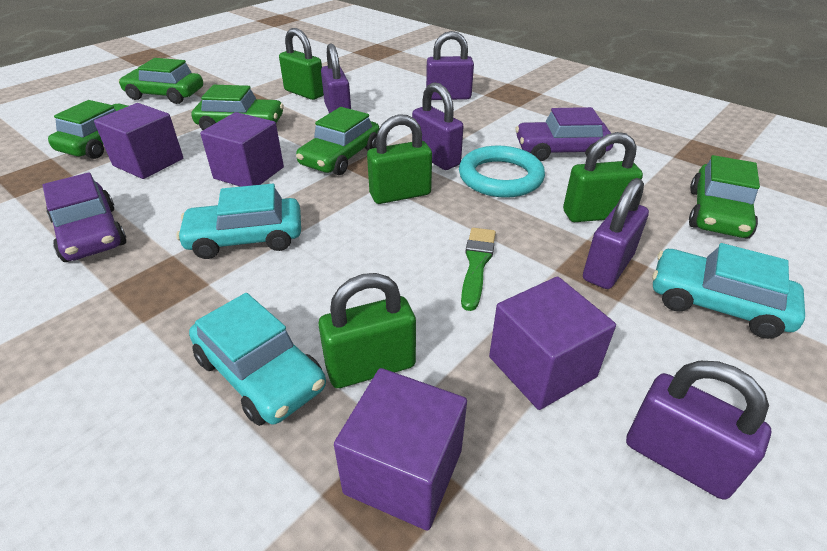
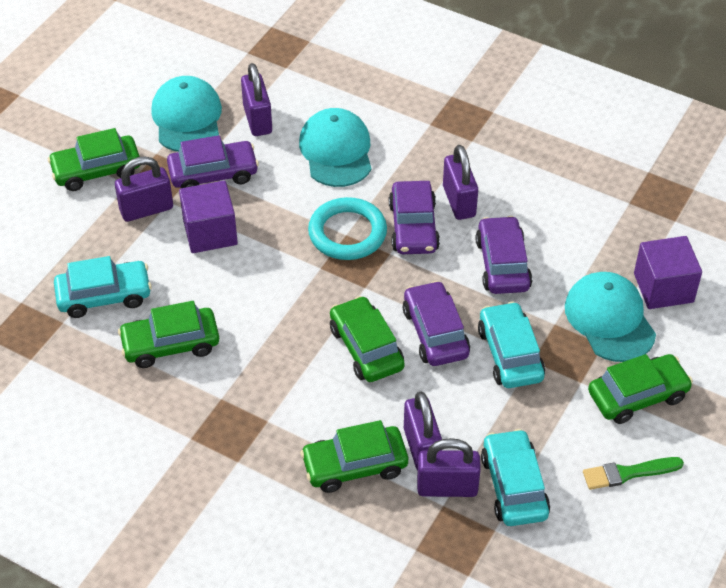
green padlock: [279,28,324,100] [318,273,416,388] [367,114,432,204] [563,132,643,222] = 4 -> none = 0
purple car: [43,172,126,262] [516,107,614,161] = 2 -> [167,135,259,188] [389,181,440,254] [403,281,470,366] [475,216,532,294] = 4
purple cube: [94,103,183,179] [200,112,284,187] [334,368,467,531] [489,277,616,410] = 4 -> [179,181,238,253] [634,236,702,309] = 2
turquoise cap: none = 0 -> [151,76,222,152] [299,108,371,187] [565,272,656,362] = 3

